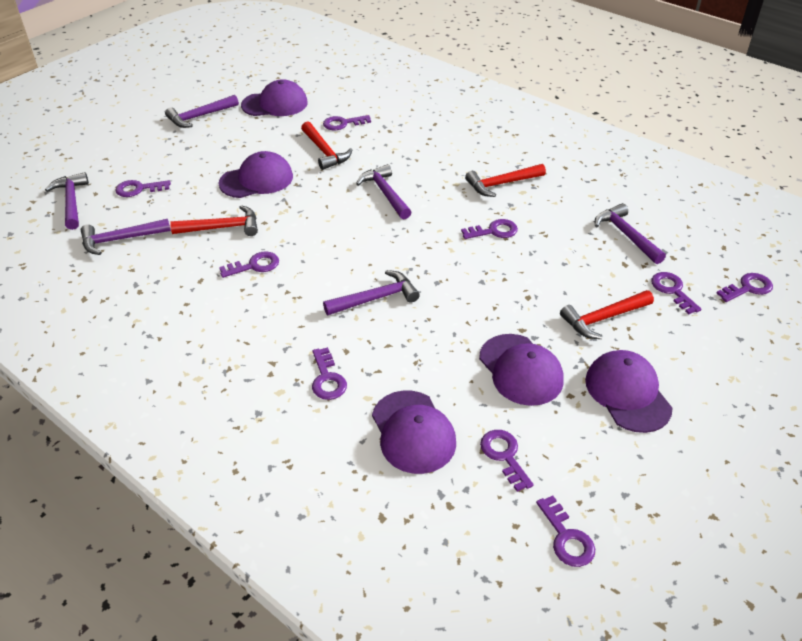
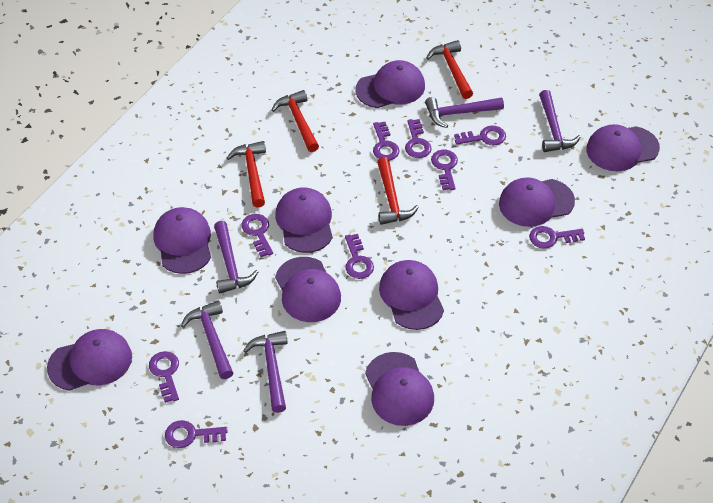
purple cap: [218,151,293,198] [241,79,308,116] [372,390,456,474] [479,334,564,406] [585,350,672,433] = 5 -> [47,329,132,391] [154,207,211,274] [275,187,333,253] [275,257,341,322] [355,60,425,108] [365,352,434,426] [379,260,444,330] [499,177,575,227] [586,124,660,171] = 9
purple hammer: [45,172,89,230] [81,219,171,255] [165,95,239,128] [323,270,419,315] [356,164,412,219] [595,203,666,264] = 6 -> [181,300,233,379] [214,221,258,294] [243,331,288,413] [425,97,504,128] [539,90,581,152] = 5

